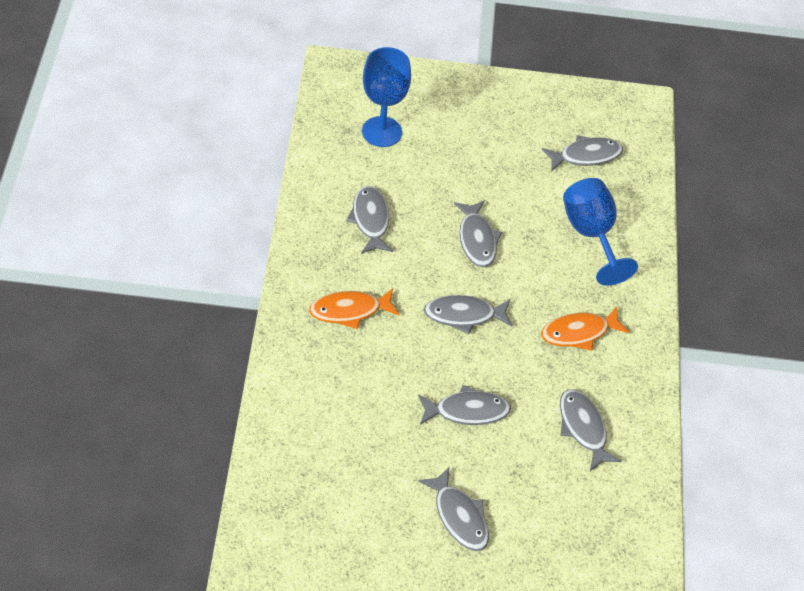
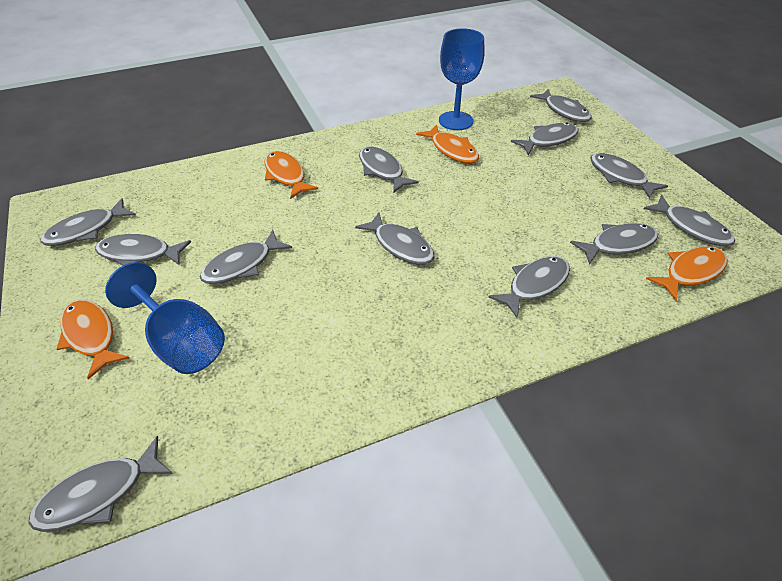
grey fish: [346,186,393,254] [418,385,511,425] [418,467,489,551] [424,295,513,334] [454,200,502,267] [542,135,623,172] [560,390,622,471] = 7 -> [29,436,173,532] [41,198,136,246] [95,234,191,266] [200,230,292,284] [355,212,435,265] [359,146,419,193] [488,256,570,318] [511,123,578,155] [530,89,592,122] [570,223,658,265] [590,153,668,199] [643,195,735,246] = 12
orange fish: [309,288,400,329] [541,307,629,350] = 2 -> [57,299,129,379] [264,151,318,199] [416,125,479,163] [646,246,728,301] = 4

